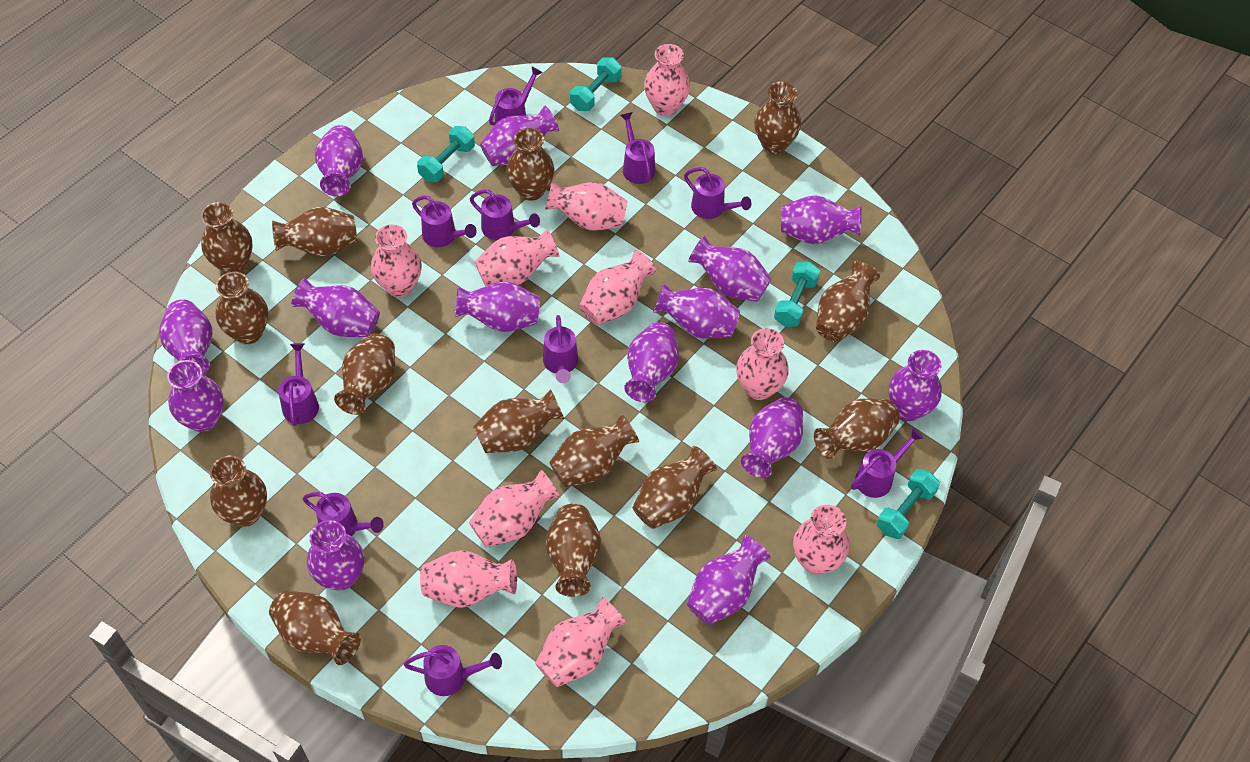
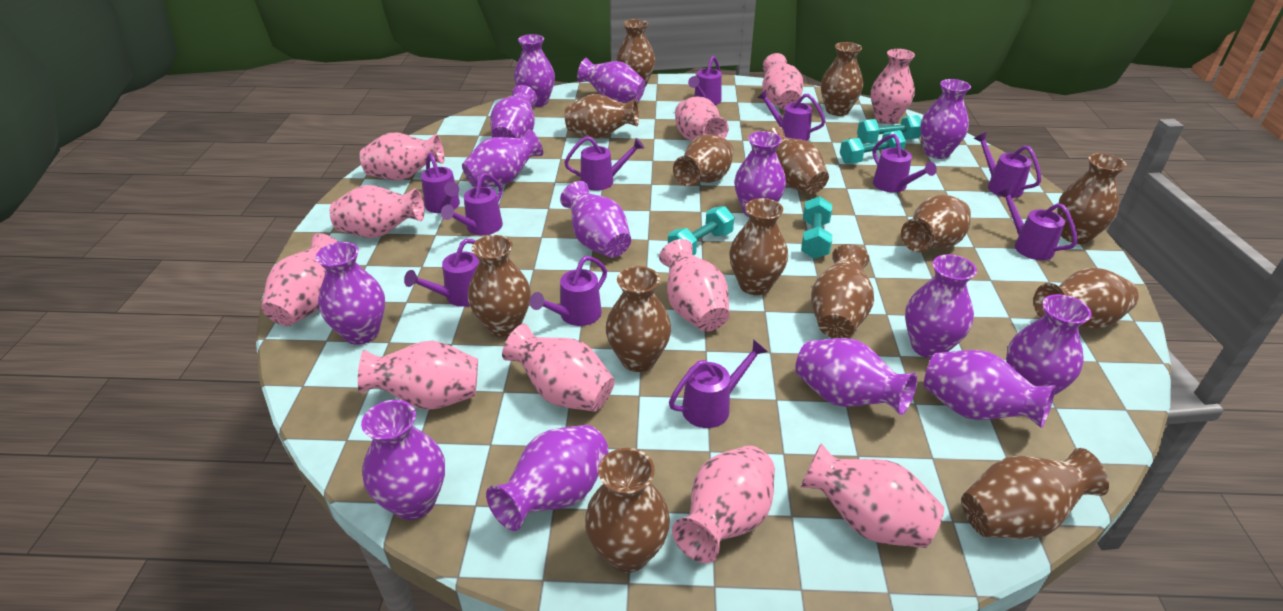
pink vase: [371,225,422,297] [420,550,517,608] [469,470,560,547] [475,228,560,287] [535,597,626,687] [545,181,628,231] [579,250,657,325] [644,44,690,116] [736,328,789,400] [793,505,849,575] = 10 -> [261,233,338,326] [329,185,425,238] [358,341,478,410] [360,133,445,181] [502,324,615,412] [659,239,730,332] [672,445,775,563] [675,96,728,141] [762,53,803,110] [800,443,944,548] [871,49,915,124] = 11
purple watering can: [278,343,319,426] [303,492,384,536] [404,645,502,696] [412,196,477,247] [470,190,540,240] [489,66,543,125] [543,315,578,383] [620,112,655,184] [684,167,751,219] [851,428,923,498] = 10 -> [404,238,479,307] [421,153,460,213] [441,173,503,235] [530,256,607,326] [564,136,644,191] [669,339,768,428] [688,56,722,105] [757,90,826,141] [872,134,937,193] [974,132,1041,198] [998,186,1078,260] = 11

